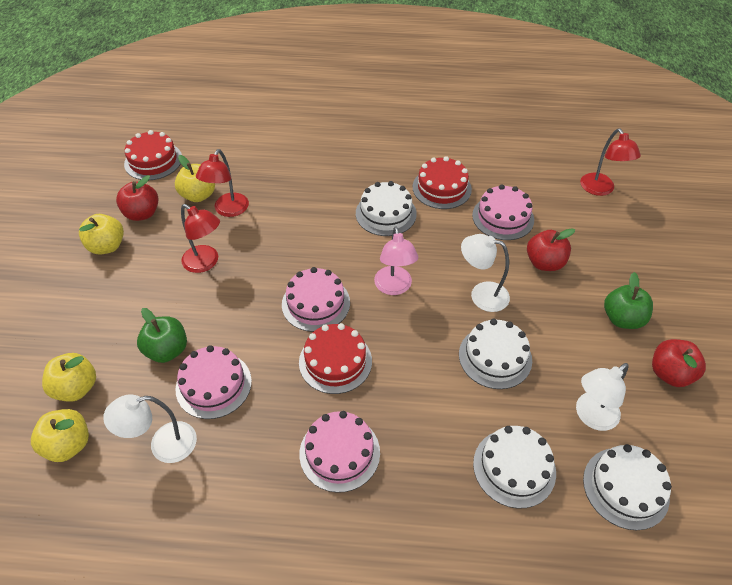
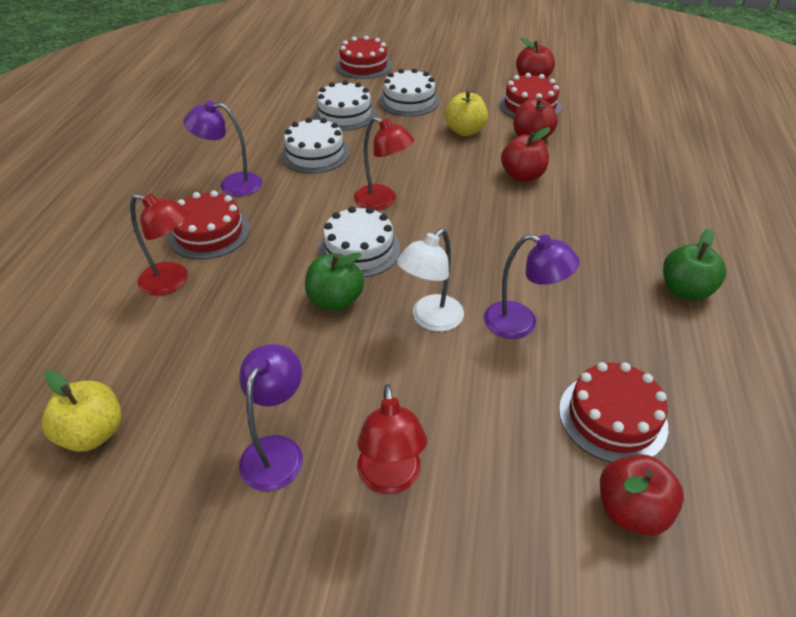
pink cake: [175,345,252,419] [282,267,350,332] [299,411,380,493] [472,184,534,240] = 4 -> none = 0
pink lamp: [374,226,418,295] = 1 -> none = 0
purple lamp: none = 0 -> [183,101,262,197] [239,344,303,492] [484,234,580,339] = 3
red apple: [116,175,159,221] [527,228,575,271] [652,339,706,387] = 3 -> [501,127,550,182] [513,97,558,140] [516,37,555,78] [600,454,684,535] = 4
red cake: [124,130,182,180] [299,323,372,394] [413,156,472,209] = 3 -> [168,191,250,260] [336,36,392,79] [499,73,562,118] [559,362,668,463] = 4
white lamp: [103,394,197,463] [461,234,510,312] [576,363,629,431] = 3 -> [397,228,464,332] = 1
yellow apple: [31,409,89,462] [42,353,96,402] [79,214,124,255] [175,155,215,202] = 4 -> [42,370,122,452] [445,91,488,136] = 2

